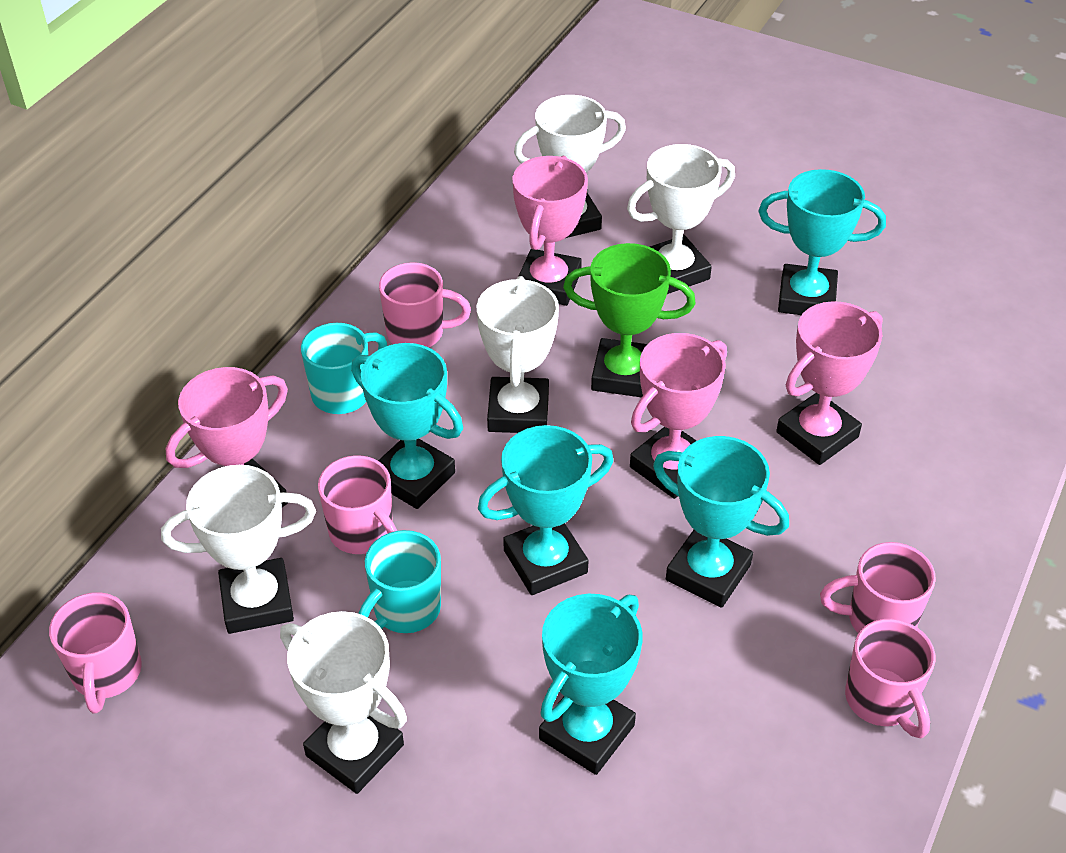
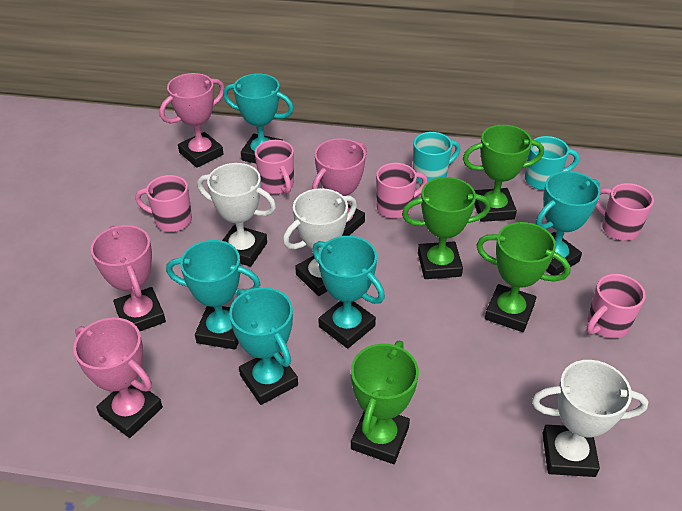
green trophy: [563,243,696,397] = 1 -> [351,341,419,464] [402,177,491,279] [463,125,544,222] [476,222,571,332] = 4
white trophy: [161,465,316,634] [280,611,407,794] [476,276,559,433] [514,95,626,238] [627,144,735,294] = 5 -> [197,163,276,267] [283,188,357,296] [532,360,648,477] = 3

